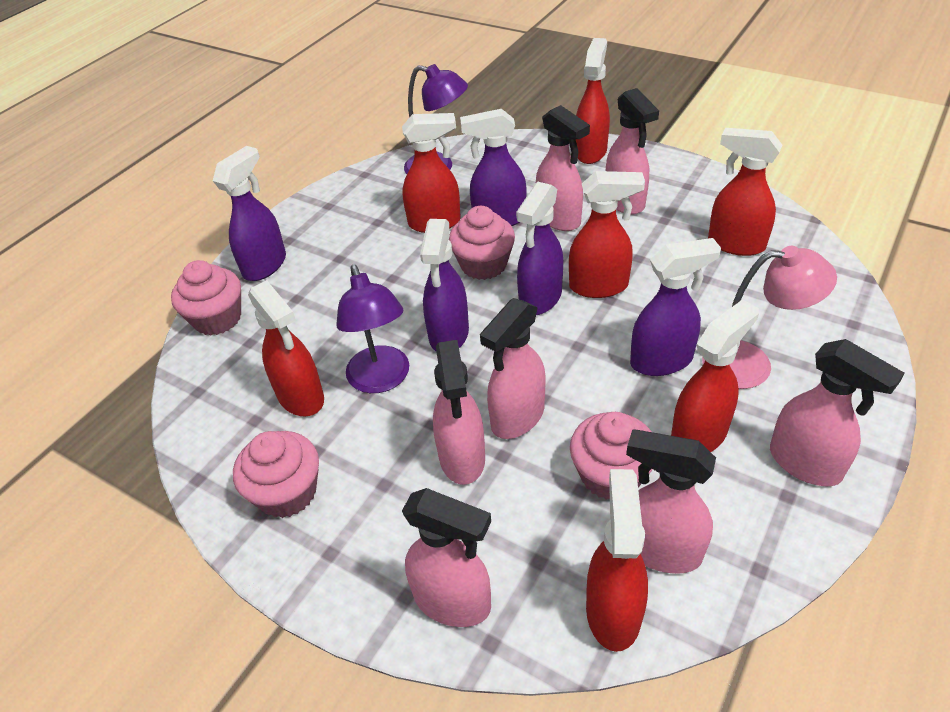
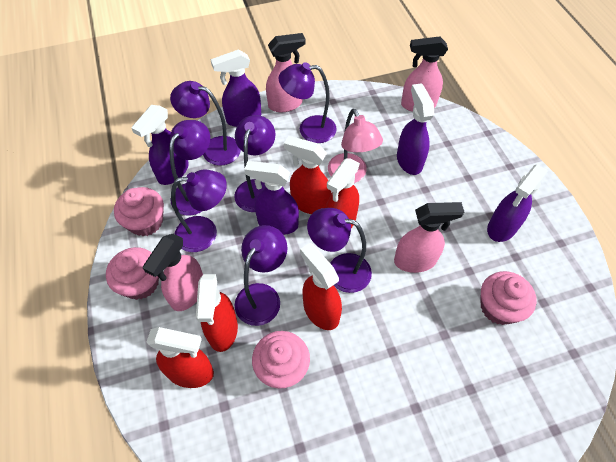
pink spray bottle: [402,488,491,627] [433,340,485,485] [480,298,546,439] [536,105,590,231] [606,88,659,214] [626,430,716,574] [770,339,904,487] = 7 -> [143,234,203,311] [266,33,305,112] [394,202,464,273] [401,36,448,112] = 4
purple lamp: [336,265,409,393] [404,64,468,174] = 2 -> [169,120,210,216] [170,81,241,166] [171,170,227,252] [234,115,276,212] [235,225,288,326] [279,63,337,143] [307,208,372,293] = 7
red spray bottle: [248,280,324,416] [402,113,461,233] [569,171,645,298] [576,38,610,164] [586,469,648,652] [671,299,759,452] [708,128,782,256] = 7 -> [146,327,214,388] [196,274,238,352] [284,136,331,214] [300,243,342,330] [326,158,360,228] = 5

